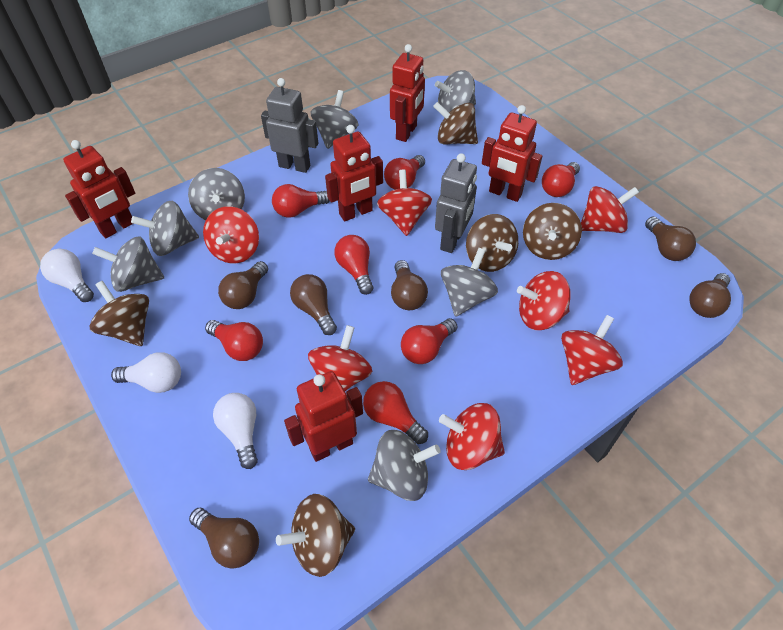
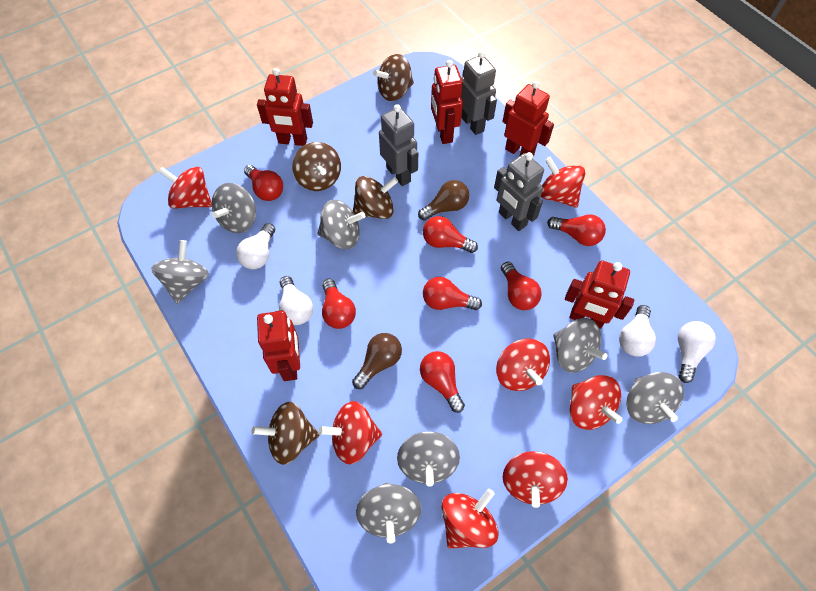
brown light bulb: [189,508,259,569] [218,261,268,309] [290,274,337,335] [391,260,428,310] [645,217,696,261] [689,273,731,318] = 6 -> [352,333,402,389] [418,180,469,221] = 2
brown spinning top: [90,281,149,346] [276,494,355,577] [433,102,478,144] [466,214,519,272] [523,203,582,260] = 5 -> [251,402,319,465] [292,142,341,191] [353,176,398,219] [373,54,414,101] = 4
grey robot: [261,78,318,173] [435,153,477,253] = 2 -> [379,104,418,186] [461,50,497,135] [494,152,544,231] = 3
white light bulb: [40,249,94,302] [111,352,181,393] [213,393,258,469] = 3 -> [236,223,275,269] [279,276,313,325] [619,305,656,357] [678,321,716,383] = 4

